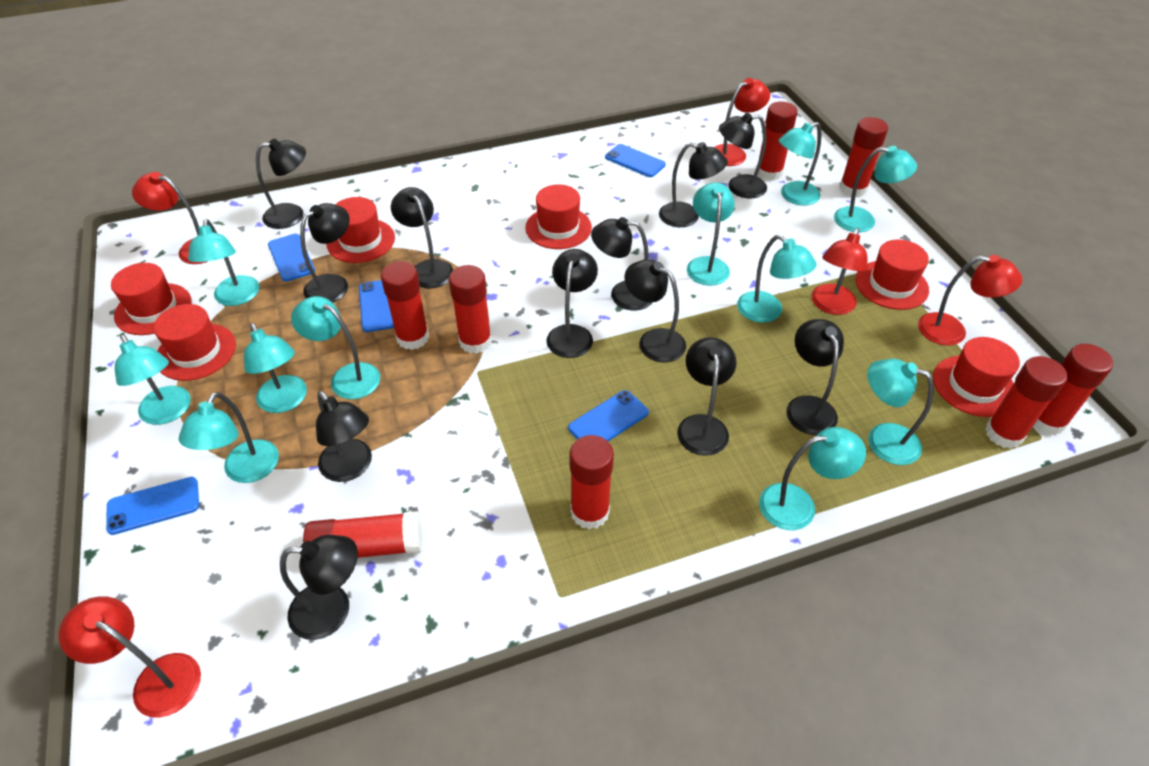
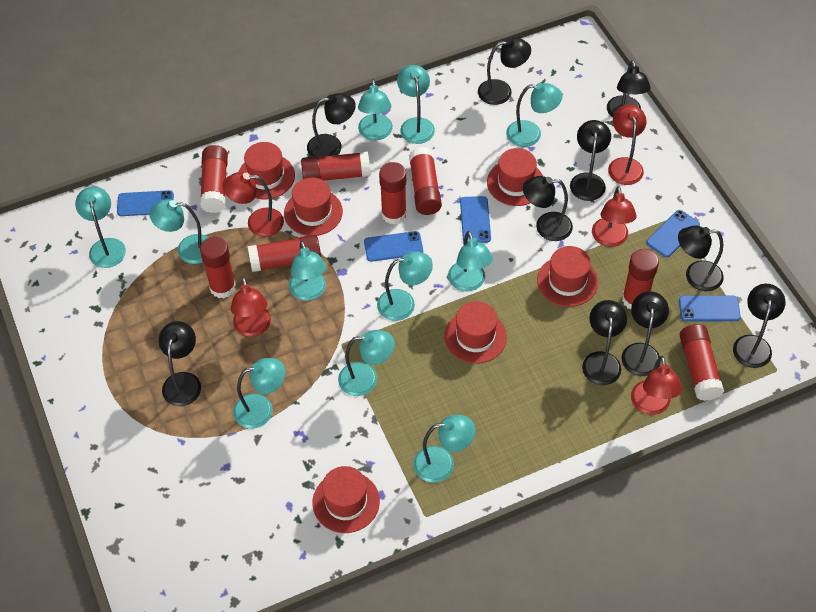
black lamp: [256,139,306,229] [280,535,358,640] [300,203,350,303] [316,391,372,482] [391,187,453,289] [546,249,598,358] [591,217,653,310] [624,259,686,362] [659,142,728,227] [677,337,737,456] [719,113,767,198] [786,319,844,435] = 12 -> [159,321,201,406] [307,93,356,157] [478,38,531,105] [523,176,573,241] [570,120,611,201] [582,300,627,385] [607,60,651,118] [622,291,669,376] [678,226,724,291] [733,284,786,368] = 10

